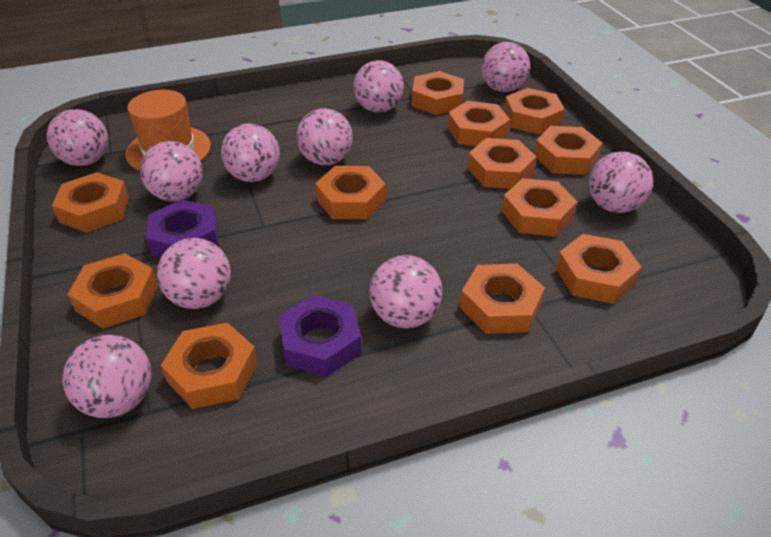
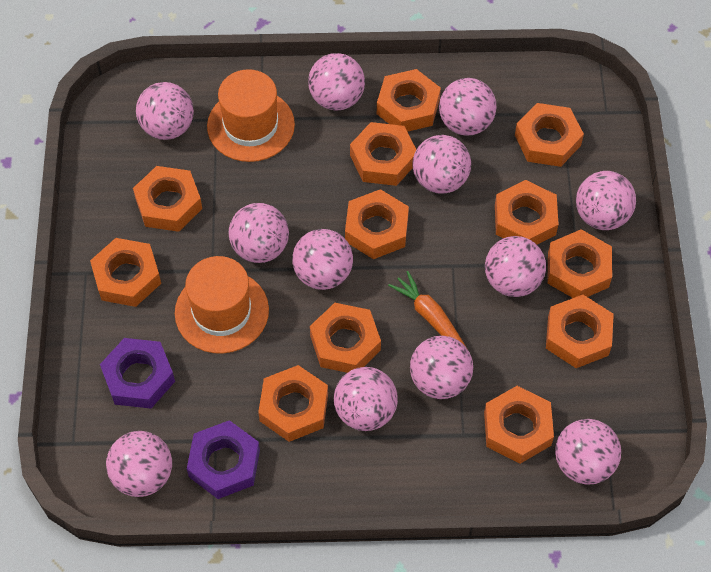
orange carrot: none = 0 -> [388,271,467,348] = 1
orange hat: [125,90,211,171] = 1 -> [175,256,269,354] [207,69,295,162] = 2
pink ball: [47,109,108,166] [62,335,151,418] [140,141,203,201] [157,238,231,309] [221,123,280,182] [296,108,353,165] [354,60,404,113] [369,255,443,328] [481,42,530,92] [589,151,653,213] = 10 -> [106,431,172,497] [136,82,194,140] [229,203,289,263] [292,229,353,290] [308,53,365,111] [334,367,398,431] [410,336,473,399] [412,135,471,194] [439,78,496,136] [485,236,546,297] [555,419,621,485] [576,171,636,230] = 12

